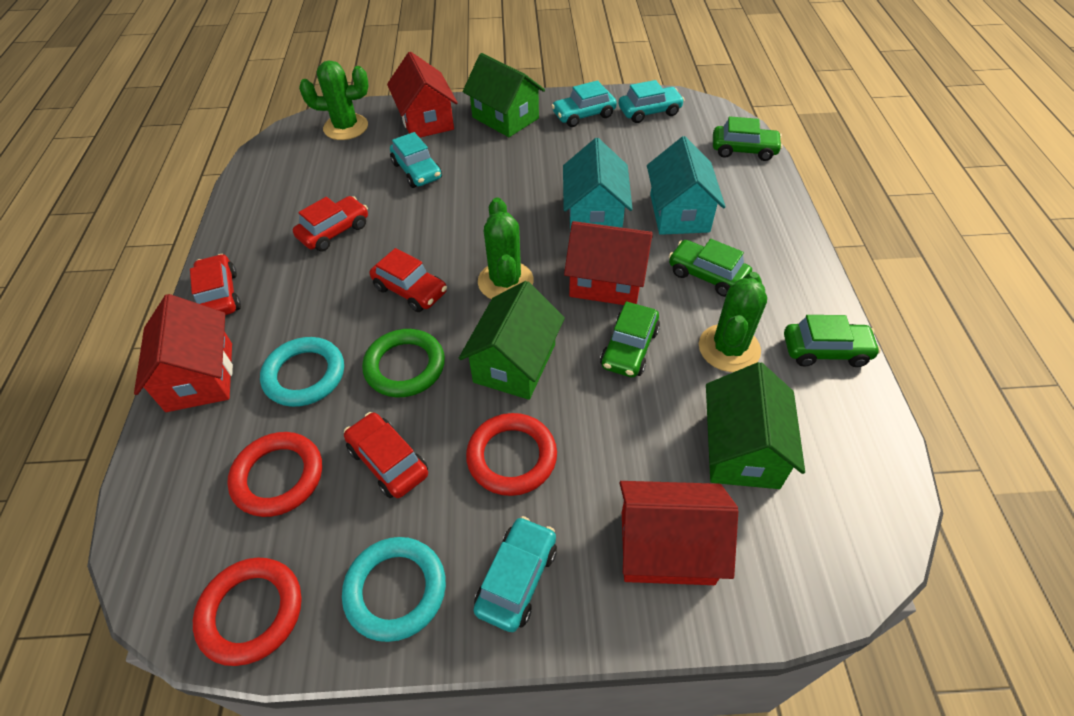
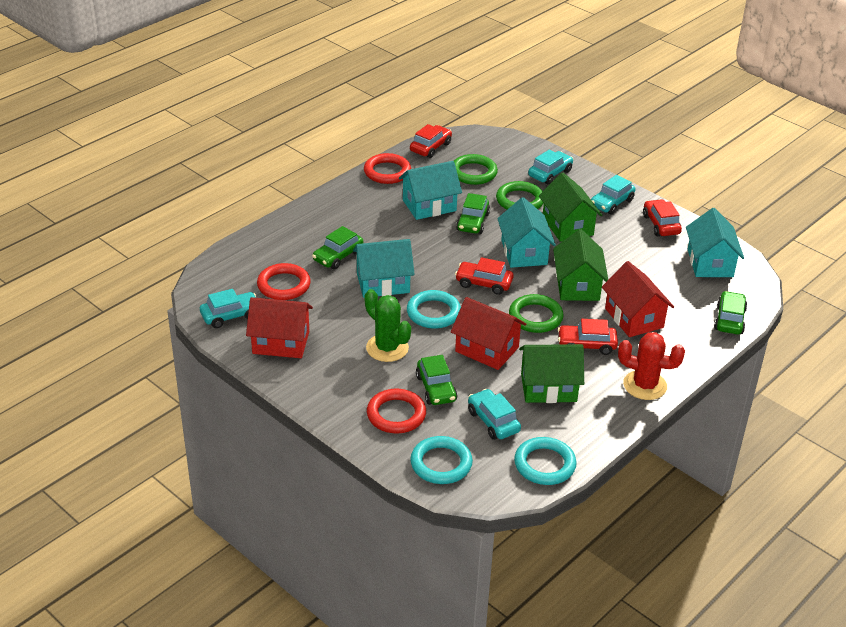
green cactus: [299,60,369,140] [478,197,534,299] [699,272,767,372] = 3 -> [365,289,411,362] = 1
green ring: [362,329,445,397] = 1 -> [454,154,498,185] [496,181,543,210] [509,294,564,333] = 3
red cactus: none = 0 -> [618,332,685,400] = 1
red house: [134,294,233,412] [387,52,458,138] [564,221,653,305] [620,481,738,585] = 4 -> [246,297,313,358] [451,297,526,370] [602,261,674,337] = 3
turquoise house: [563,138,633,230] [647,136,726,235] = 2 -> [353,239,415,298] [399,161,462,220] [497,197,556,268] [686,208,744,277] = 4
turquoise ring: [260,337,344,407] [342,537,446,642] = 2 -> [407,290,461,329] [410,436,473,484] [514,437,576,485] = 3

